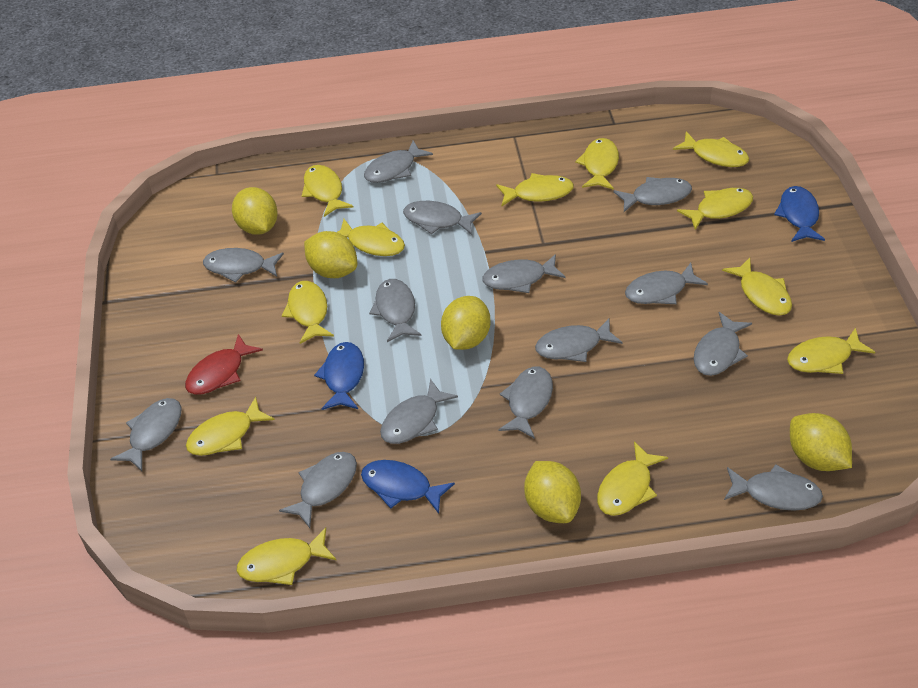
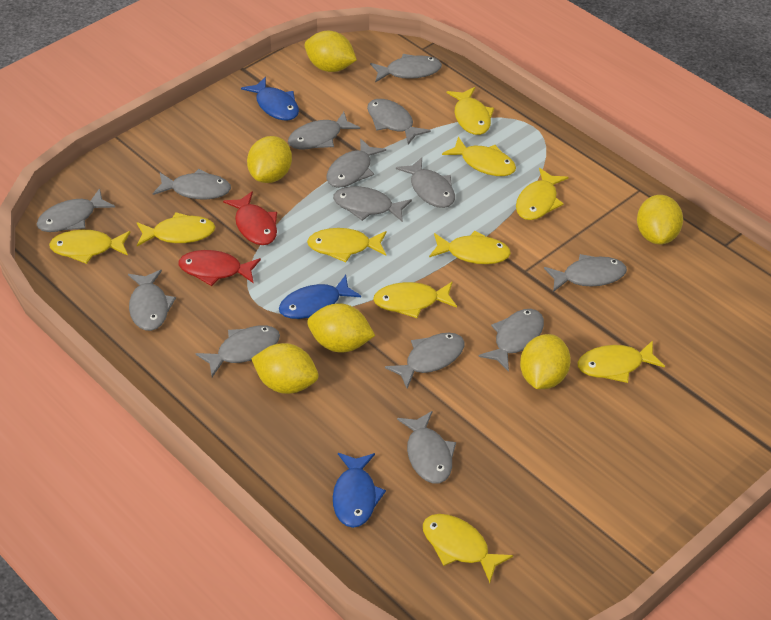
red fish: [185,334,263,395] = 1 -> [179,250,261,286] [223,191,277,245] = 2
yellow fish: [186,397,275,456] [237,527,336,585] [282,281,334,344] [302,165,353,217] [337,219,405,256] [496,173,574,206] [575,138,619,190] [597,441,668,516] [673,131,749,167] [677,188,753,230] [722,258,792,316] [787,327,875,374] = 12 -> [49,230,131,264] [137,212,215,246] [307,228,387,262] [373,282,457,318] [423,514,513,583] [429,231,511,264] [442,137,516,176] [447,87,494,135] [516,168,568,220] [578,340,665,383] = 10
yellow lemon: [232,187,278,235] [304,231,357,278] [441,296,491,350] [524,461,581,523] [790,413,852,471] = 5 -> [247,136,292,183] [251,343,318,394] [305,31,357,72] [307,303,375,352] [520,334,571,389] [637,195,683,245] = 6

